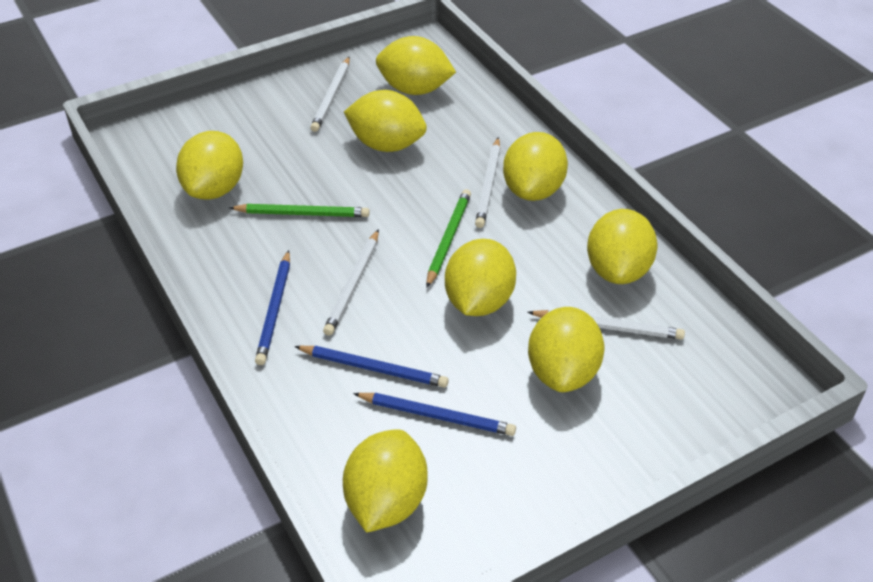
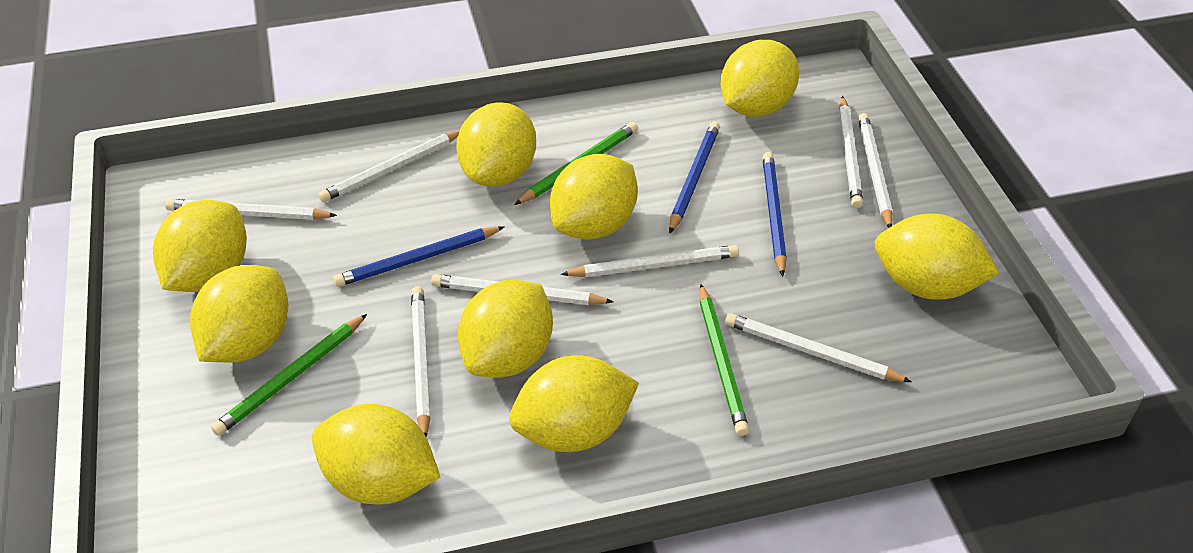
green pencil: [229,204,370,217] [426,189,471,288] = 2 -> [211,314,367,436] [514,122,638,205] [700,284,749,436] = 3
white pencil: [310,57,350,132] [323,229,379,336] [475,137,500,228] [528,310,685,340] = 4 -> [165,199,337,220] [318,130,460,202] [411,287,430,437] [431,274,613,305] [561,245,739,277] [725,313,911,382] [839,96,863,208] [858,113,893,228] = 8
yellow lemon: [176,131,243,200] [343,429,428,533] [344,90,427,152] [376,36,456,95] [445,239,516,316] [503,132,568,201] [528,307,605,392] [587,209,658,284] = 8 -> [153,200,247,292] [190,265,288,363] [312,404,440,504] [456,102,536,187] [458,280,553,378] [509,355,639,452] [550,154,638,240] [720,40,799,117] [875,214,999,300] = 9

